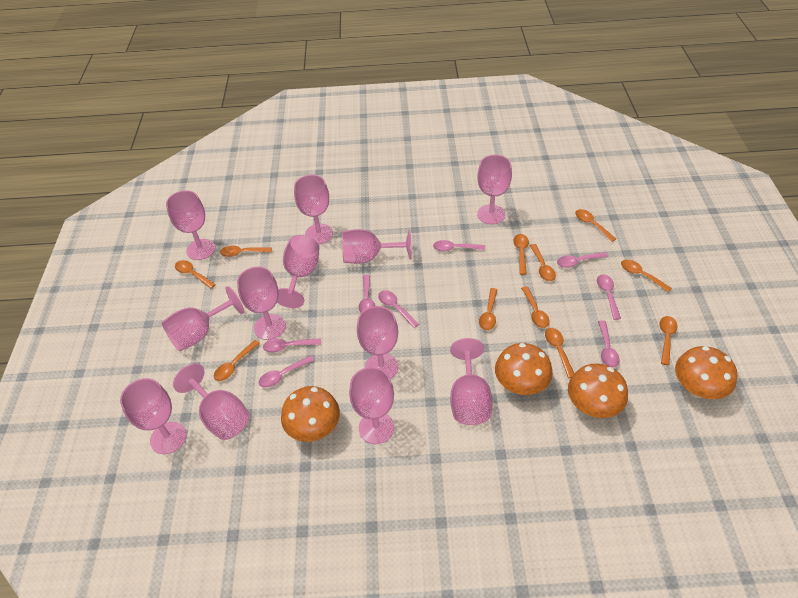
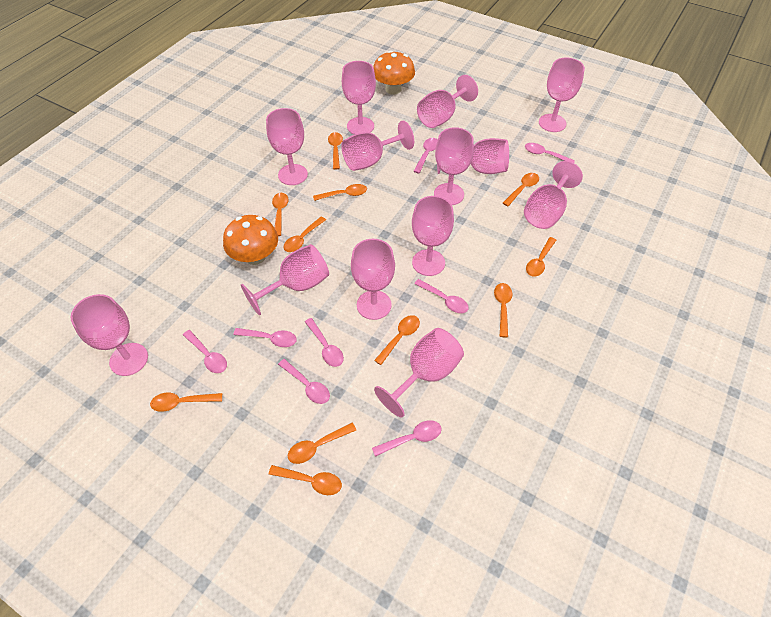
orange mushroom: [281,386,340,442] [495,343,553,395] [568,364,628,418] [675,346,737,399] = 4 -> [223,215,278,265] [373,51,415,95] = 2
pink goblet: [120,378,186,454] [161,286,244,351] [166,190,215,260] [173,363,249,440] [237,267,286,340] [277,235,319,308] [294,175,333,244] [342,229,412,264] [349,367,394,444] [357,306,398,379] [450,338,492,425] [477,155,512,224] = 12 -> [71,294,148,376] [241,244,329,315] [266,108,308,185] [341,121,414,171] [342,61,376,135] [351,239,395,320] [374,328,464,418] [412,196,454,276] [417,75,478,128] [434,127,474,205] [437,138,509,174] [524,161,583,229] [539,58,585,132] = 13

